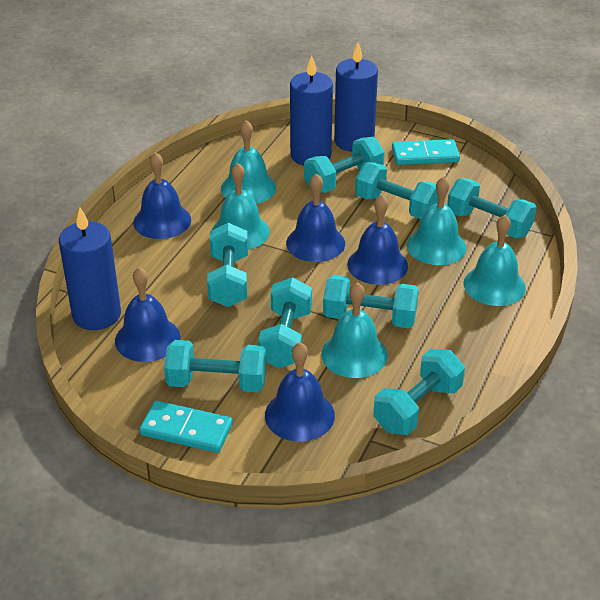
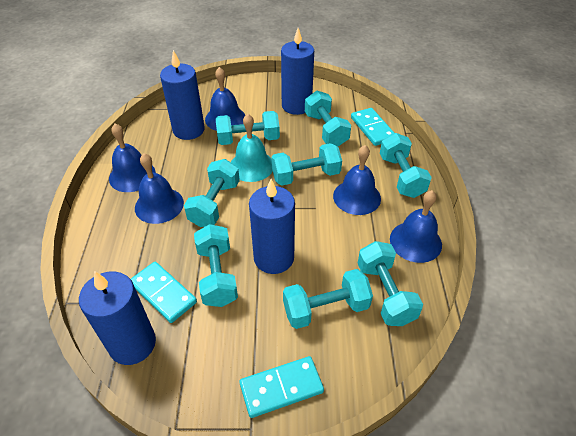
blue candle: [59,207,121,330] [290,55,333,166] [334,43,378,152] = 3 -> [79,271,156,365] [160,50,205,140] [249,179,295,274] [281,28,314,115] = 4
turquoise bell: [212,163,270,250] [221,120,276,204] [321,282,388,378] [407,176,466,265] [463,215,526,306] = 5 -> [231,114,273,182] = 1
turquoise domino: [140,401,233,453] [392,139,460,165] = 2 -> [131,262,197,323] [239,356,324,418] [351,108,394,146] = 3

